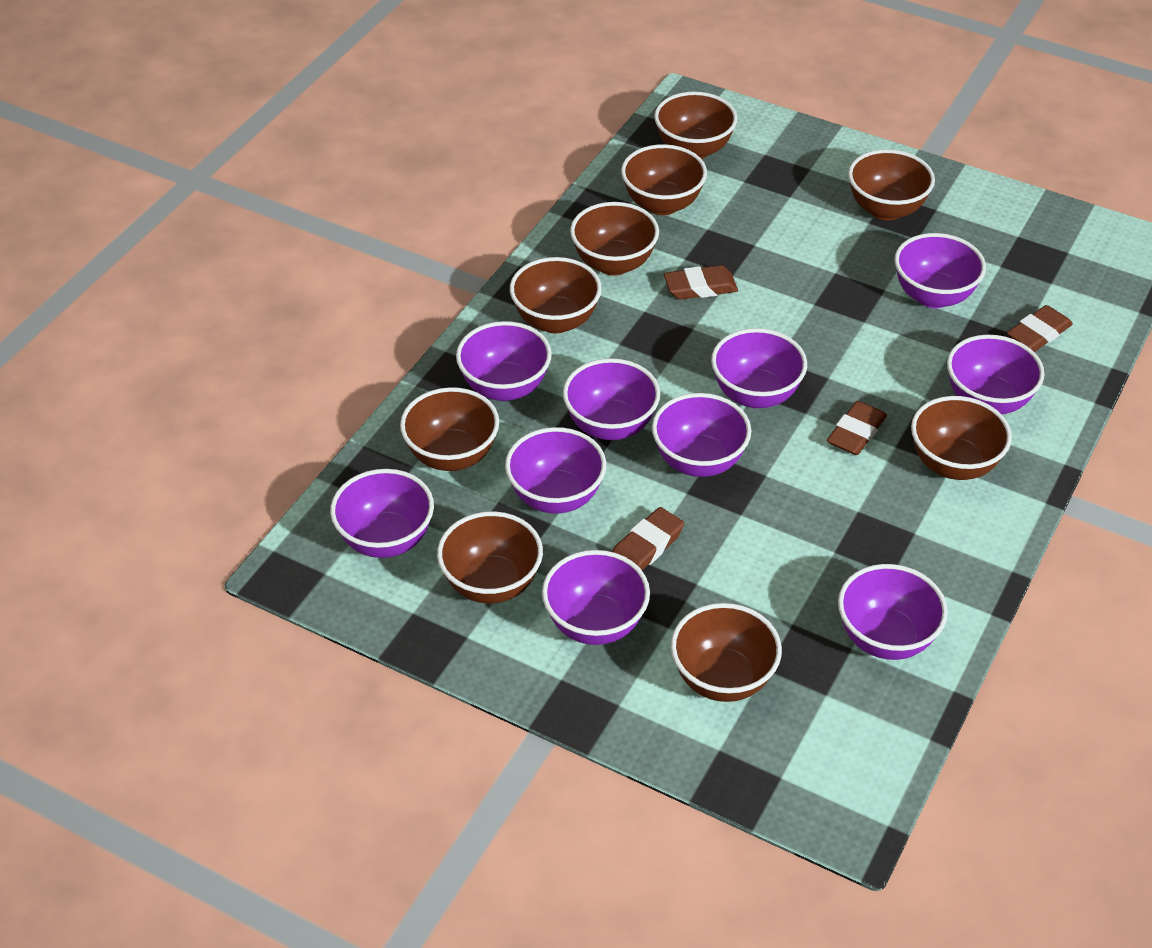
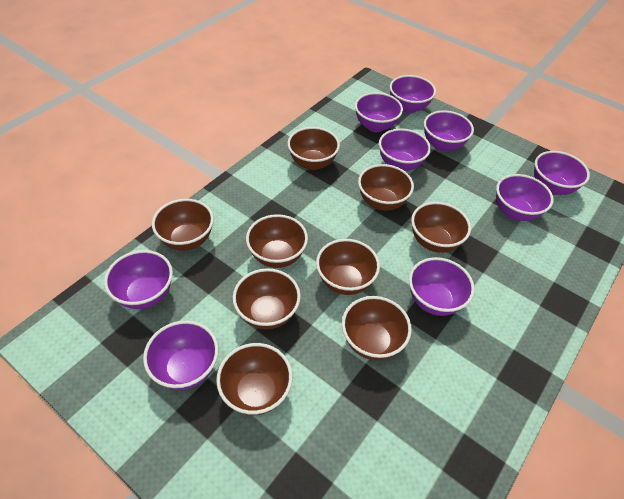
brown eraser: [612,507,684,570] [664,265,738,299] [827,401,887,455] [1007,305,1073,352] = 4 -> none = 0
purple bowl: [330,469,434,558] [456,321,552,401] [505,427,606,514] [542,550,650,645] [563,358,660,440] [652,393,751,477] [711,328,807,408] [838,564,948,660] [894,233,986,308] [947,335,1045,414] = 10 -> [104,250,173,309] [143,320,219,390] [355,92,403,132] [379,129,431,171] [390,75,436,113] [409,257,475,316] [424,110,474,152] [496,174,554,221] [534,151,590,195] = 9

